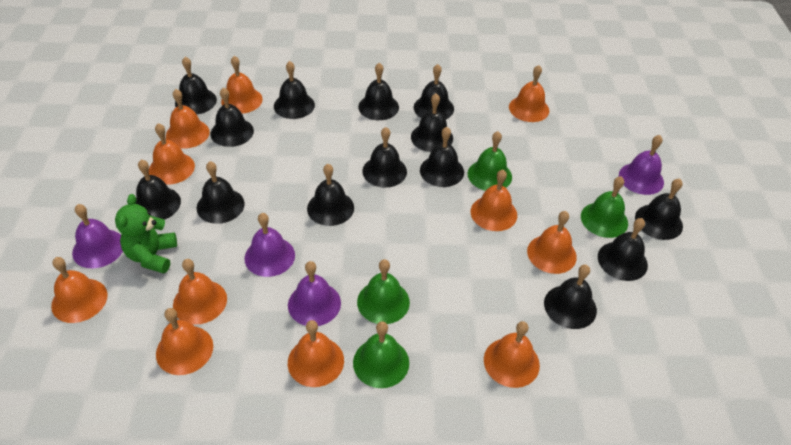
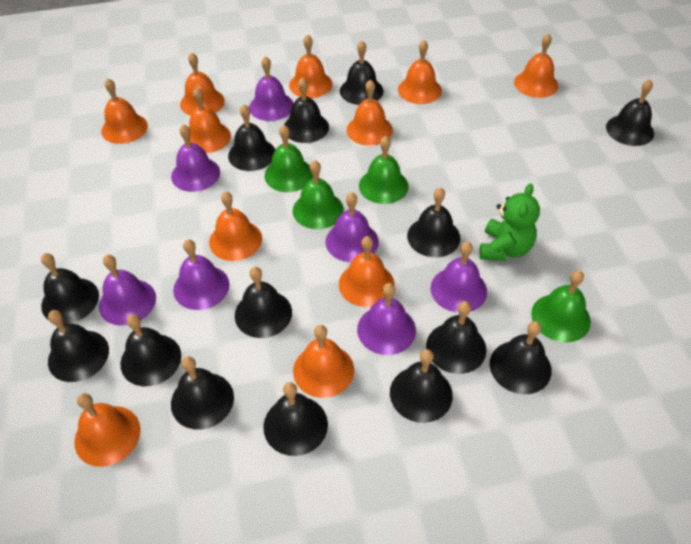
purple bell: [72,204,123,268] [244,213,295,277] [288,261,341,326] [619,135,664,195] = 4 -> [99,255,156,326] [171,124,220,192] [173,239,229,310] [249,56,293,121] [326,192,379,262] [357,283,416,355] [430,242,487,313] = 7

